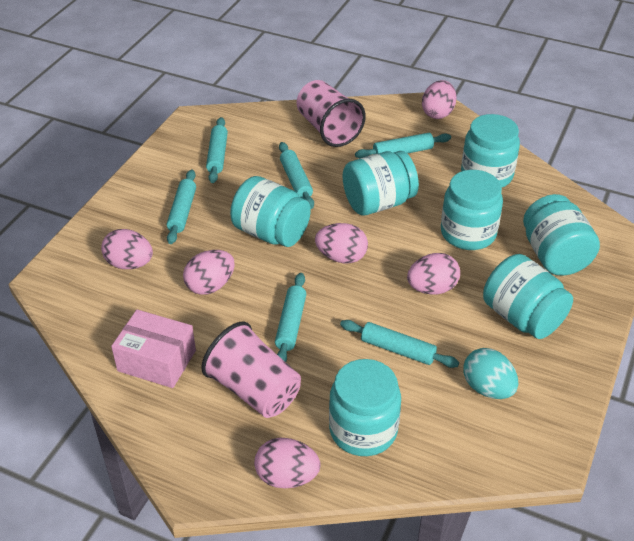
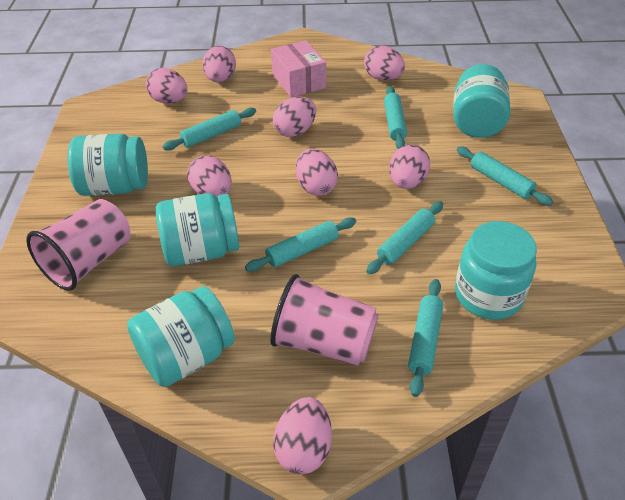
pink egg: [101,229,153,269] [183,250,235,295] [254,438,320,488] [315,223,368,263] [407,253,460,294] [422,80,457,119] = 6 -> [146,68,187,104] [187,155,231,197] [202,46,236,83] [273,97,316,137] [273,397,332,474] [296,149,338,196] [364,46,405,81] [389,145,430,189] = 8
turquoise egg: [463,348,518,399] = 1 -> none = 0
turquoise jar: [230,176,311,247] [329,359,401,456] [343,151,419,215] [441,170,503,250] [461,114,520,187] [483,254,573,339] [523,194,600,275] = 7 -> [68,134,148,196] [127,286,235,387] [156,193,239,266] [453,64,510,138] [455,221,537,320] = 5

